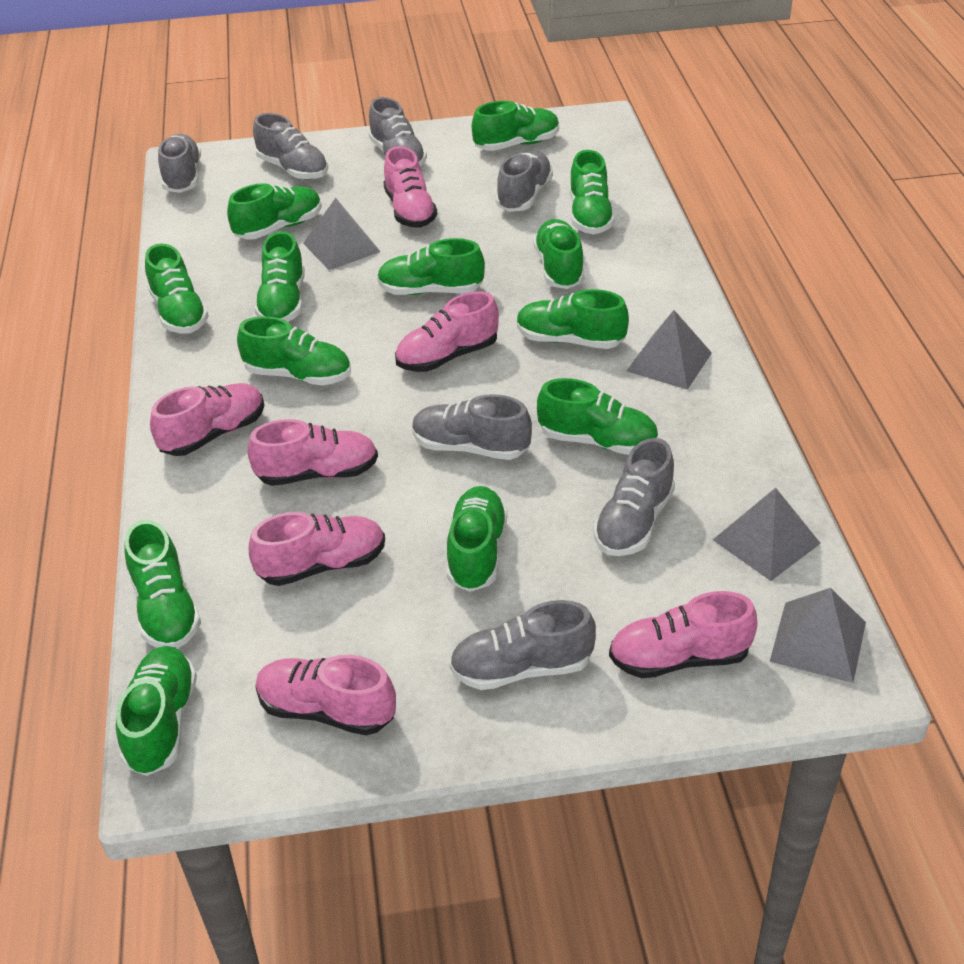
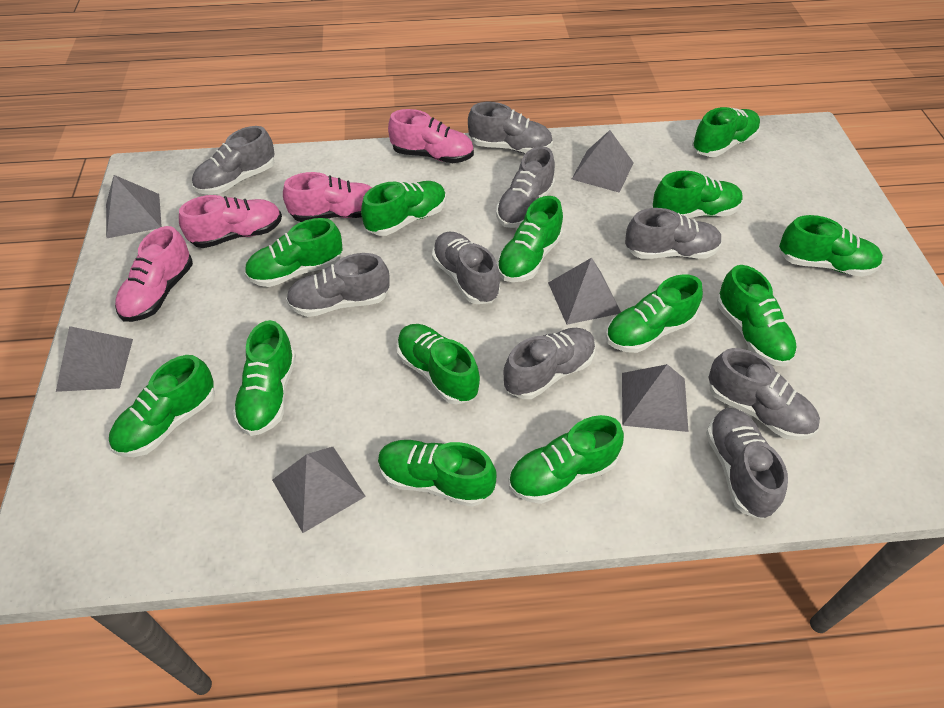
grey pyramid: [303,198,381,270] [627,310,712,390] [713,488,821,581] [770,588,866,683] = 4 -> [56,326,133,392] [106,175,162,239] [272,447,366,533] [548,258,621,325] [572,130,634,193] [622,364,689,432] = 6
grey shoe: [158,134,201,193] [253,113,328,180] [368,97,427,167] [412,394,532,460] [449,600,596,690] [496,151,553,212] [593,438,675,556] = 7 -> [192,126,275,195] [286,253,390,317] [432,232,500,304] [468,102,553,154] [496,146,555,228] [504,328,596,399] [625,208,722,259] [706,408,788,519] [708,348,820,440] = 9
pink shoe: [150,383,265,456] [247,419,378,486] [249,512,385,586] [255,655,396,735] [384,146,437,228] [395,292,499,372] [609,591,758,678] = 7 -> [115,226,193,322] [179,195,282,248] [283,172,372,222] [388,109,474,163] = 4

